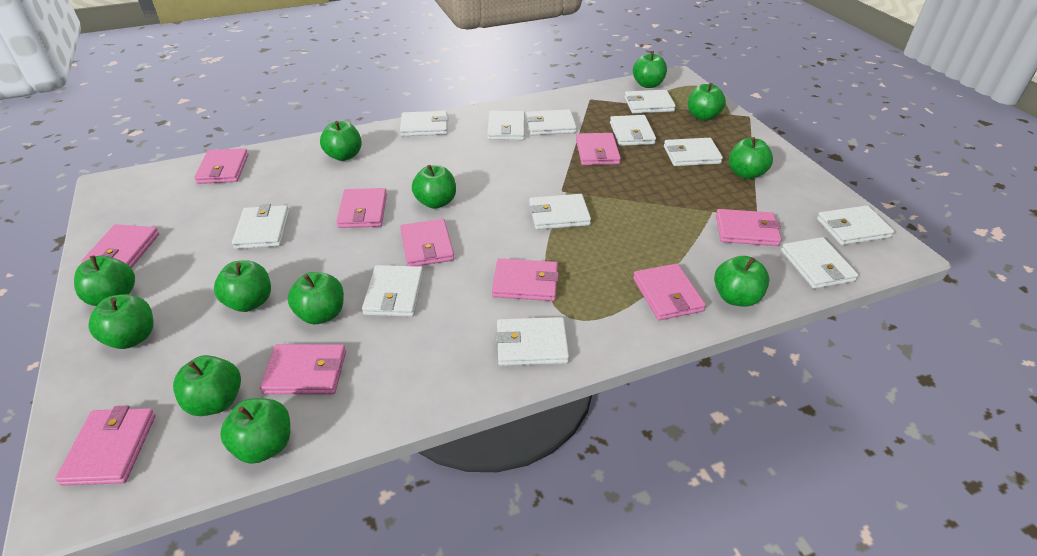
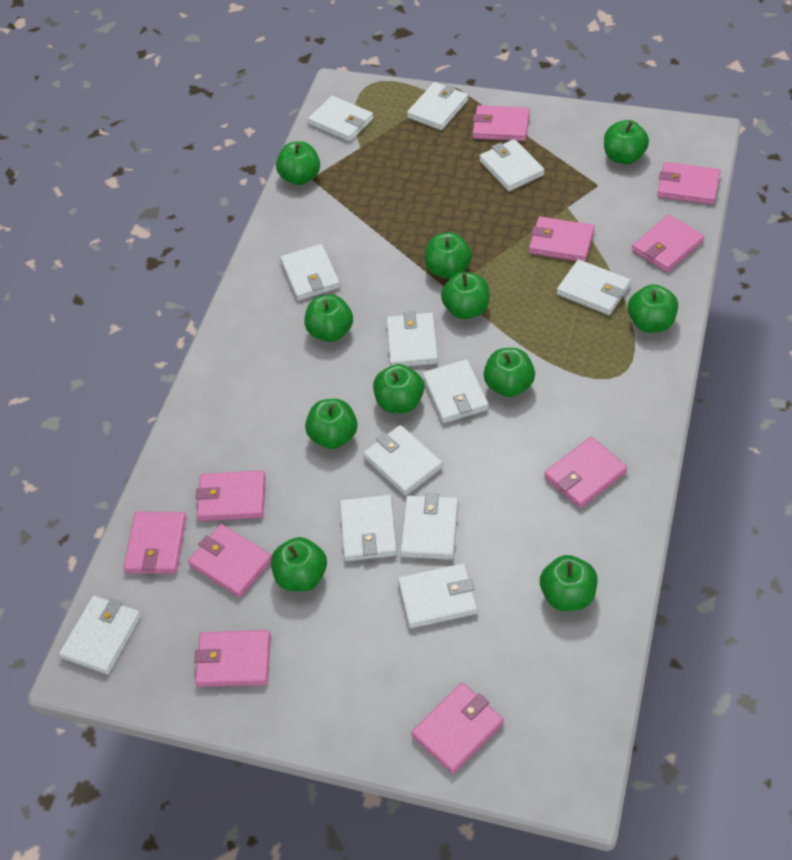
green apple: [74,255,135,306] [89,294,154,349] [173,355,241,416] [214,260,271,312] [220,398,290,464] [288,272,344,324] [320,121,362,161] [412,165,456,209] [633,51,667,88] [688,83,726,121] [714,256,770,307] [729,137,773,179] = 12 -> [271,537,327,592] [276,141,320,185] [304,294,353,342] [305,399,358,449] [373,364,424,413] [425,232,472,279] [441,272,489,319] [484,348,535,397] [540,555,597,611] [604,120,649,164] [628,284,678,333] = 11

